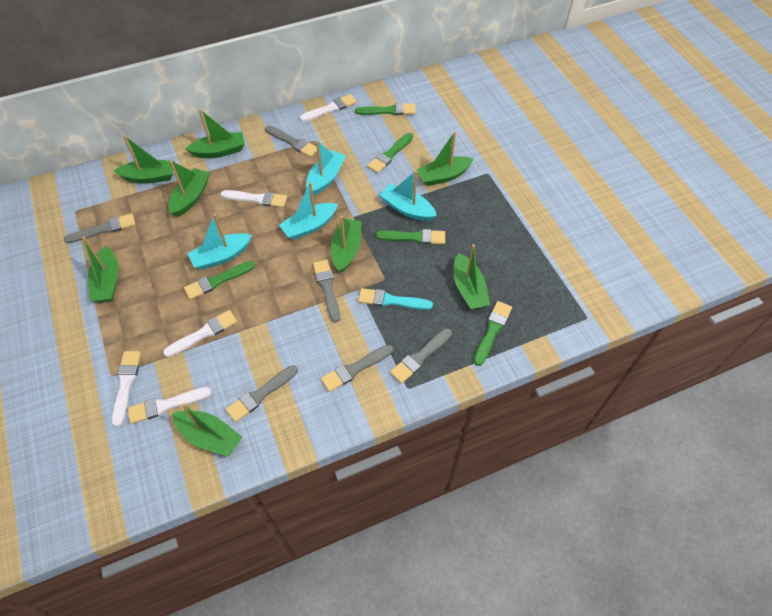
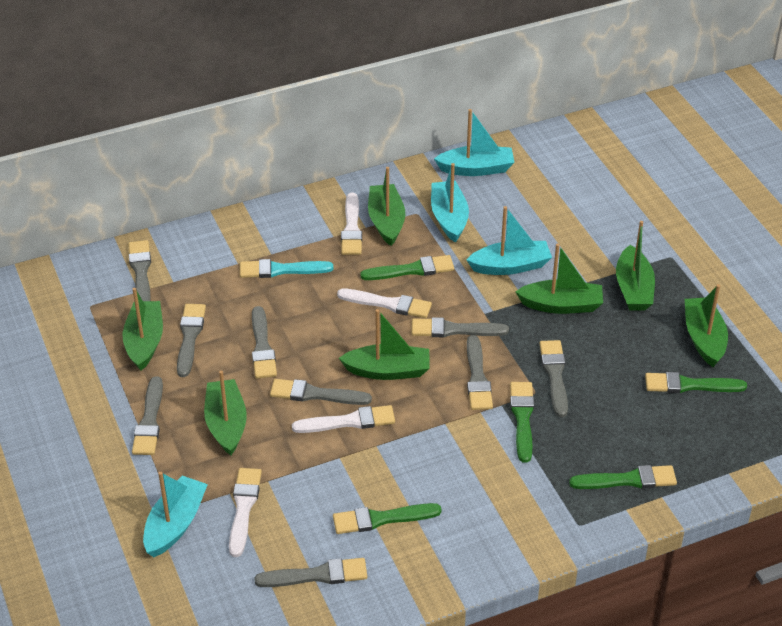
green boat: [82,237,119,302] [113,135,175,183] [168,160,210,217] [172,403,242,457] [186,109,245,158] [331,216,361,273] [416,131,473,186] [453,244,490,310] = 8 -> [123,288,163,371] [204,370,247,455] [339,309,430,380] [368,167,405,246] [515,244,603,314] [616,221,655,310] [685,284,728,367] = 7
grey brush: [64,213,136,243] [226,365,298,422] [265,126,317,157] [313,260,340,323] [321,345,393,392] [390,328,452,384] = 6 -> [128,240,151,301] [132,376,163,455] [177,304,206,377] [252,306,277,379] [254,558,367,587] [270,379,372,405] [412,317,509,338] [467,335,493,410] [540,340,568,417] = 9
white brush: [112,351,141,427] [128,387,212,424] [163,310,237,357] [221,190,287,208] [300,94,357,122] = 5 -> [229,468,262,557] [292,405,395,433] [337,289,432,318] [341,193,362,255] = 4

